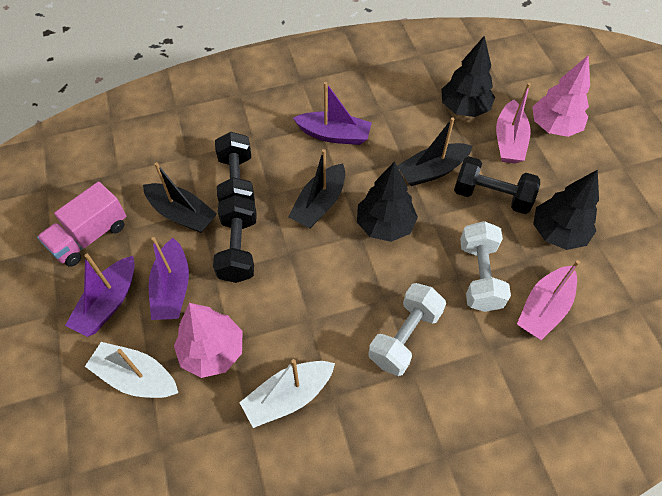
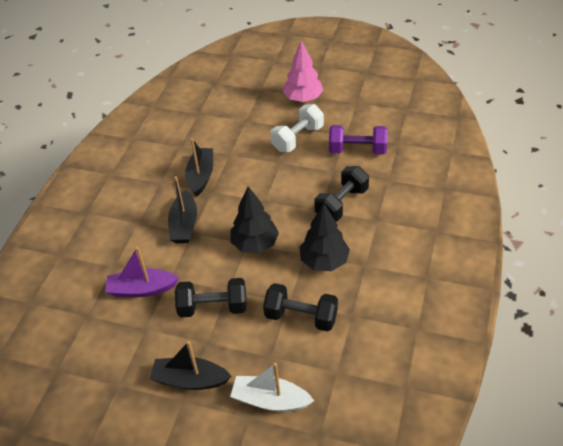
black tree: [357,161,418,242] [441,35,495,117] [533,170,599,250] = 3 -> [230,186,279,253] [300,203,350,271] = 2
pink boat: [496,83,531,164] [517,260,580,340] = 2 -> none = 0
pink tree: [174,303,242,378] [533,55,590,137] = 2 -> [283,41,324,102] = 1
pink truck: [37,182,126,267] = 1 -> none = 0
purple boat: [65,254,135,337] [149,237,189,320] [293,82,372,145] = 3 -> [105,247,179,297] = 1
purple dumbbell: none = 0 -> [329,125,388,155] = 1
white boat: [85,342,178,398] [239,359,335,428] = 2 -> [230,363,314,411] = 1
white dumbbell: [368,283,446,376] [460,221,511,312] = 2 -> [270,104,324,152] = 1

